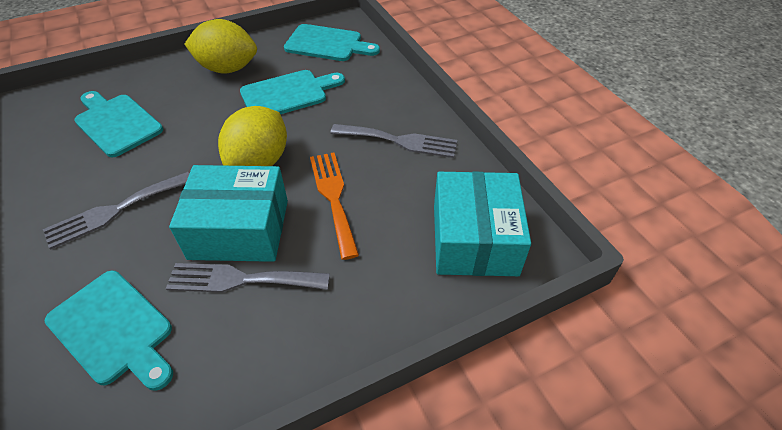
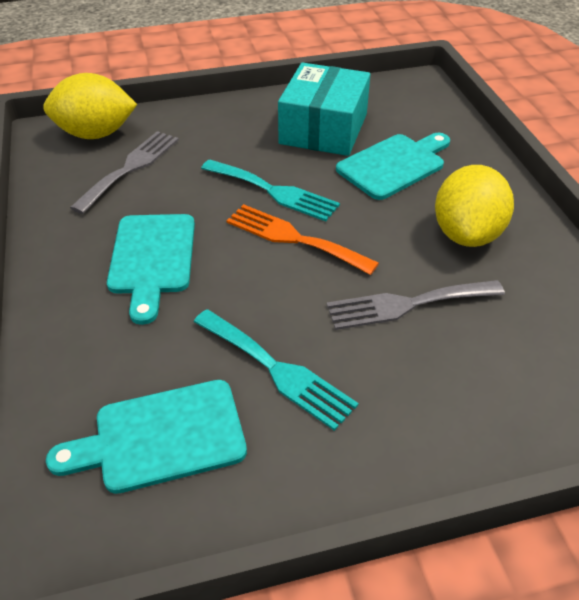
grey fork: [43,172,189,250] [166,263,330,293] [330,124,458,158] = 3 -> [70,131,179,214] [327,280,505,330] = 2
turquoise box: [169,165,288,262] [434,172,531,276] = 2 -> [278,63,371,156] = 1
turquoise cutting board: [45,271,173,391] [74,91,163,157] [240,70,345,114] [284,24,380,61] = 4 -> [46,380,247,494] [107,214,195,325] [336,133,450,200] = 3
turquoise fork: none = 0 -> [194,309,359,431] [201,159,340,221] = 2

